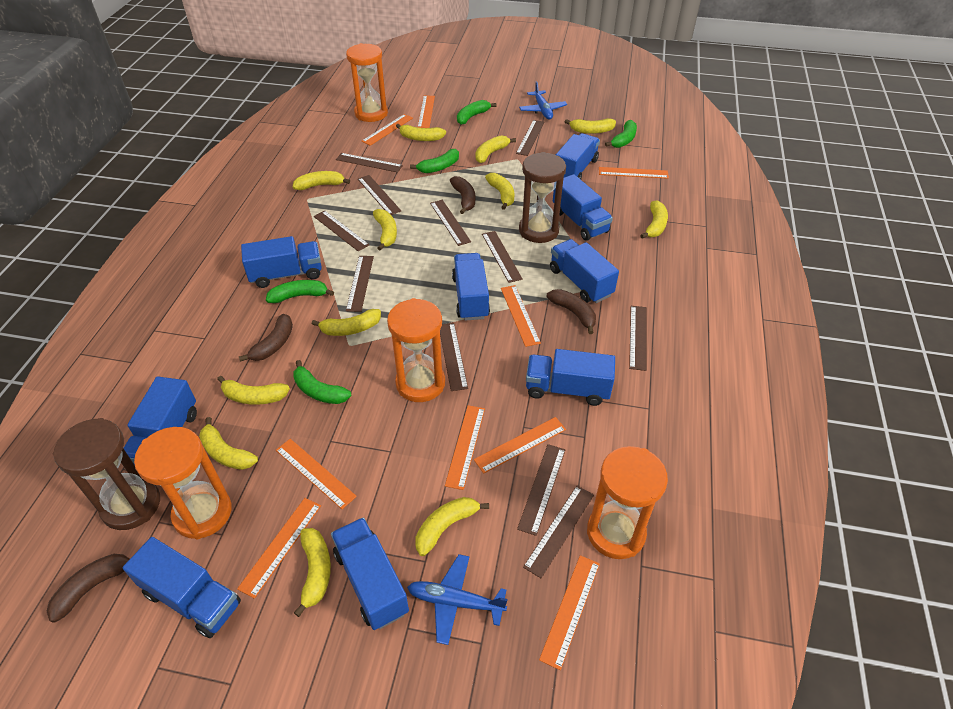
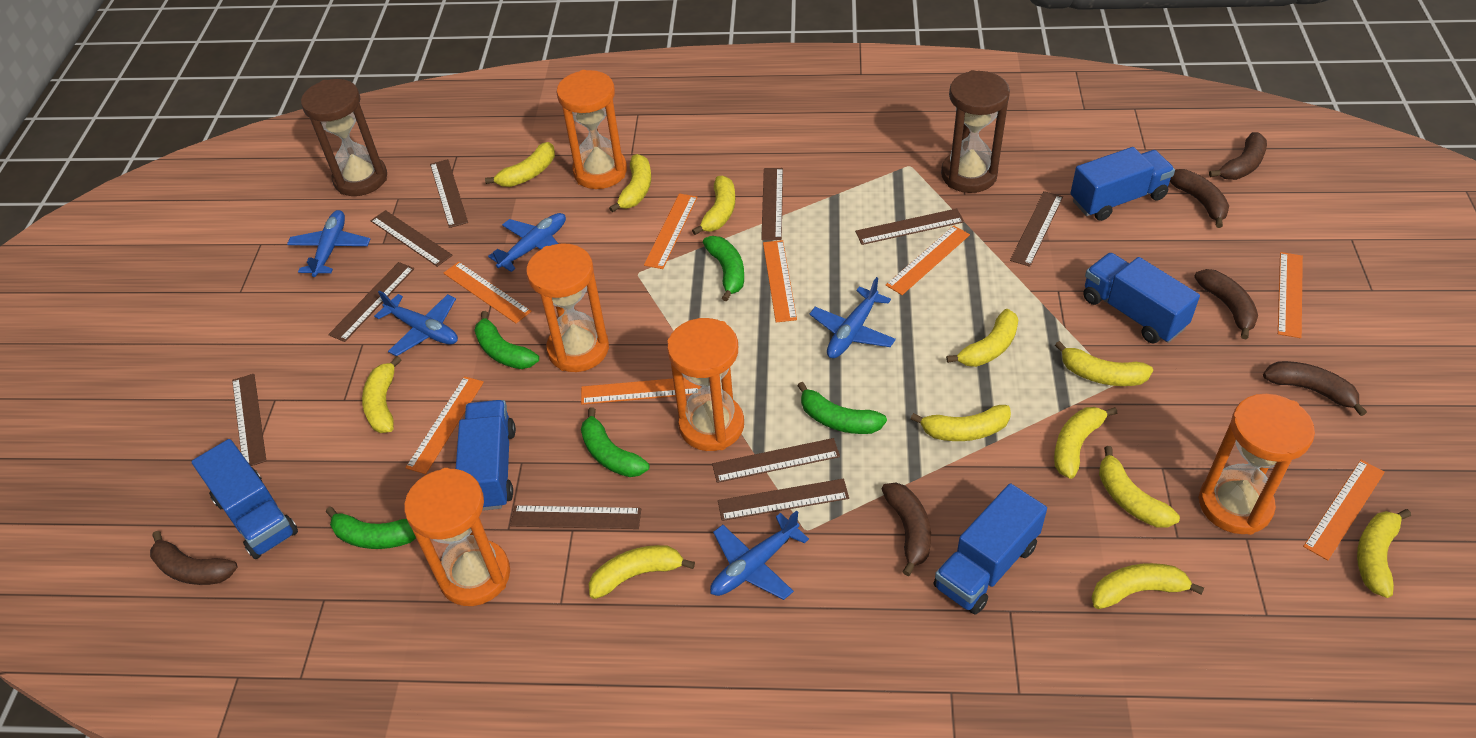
blue plane: [407,554,508,645] [519,81,567,120] = 2 -> [287,210,370,277] [374,290,458,356] [488,213,566,272] [710,510,809,600] [810,277,896,358] = 5
blue truck: [123,537,241,638] [124,377,197,465] [241,236,322,288] [331,517,409,630] [452,253,490,321] [526,349,615,406] [550,239,619,303] [553,174,613,241] [556,133,600,179] = 9 -> [191,439,298,559] [456,400,516,511] [934,483,1047,614] [1070,147,1175,221] [1083,253,1200,344] = 5
brown banana: [47,554,130,623] [239,314,293,362] [450,176,475,214] [547,289,596,334] = 4 -> [150,531,238,585] [882,482,931,576] [1170,169,1229,228] [1194,269,1258,339] [1209,132,1267,180] [1263,361,1367,416] = 6
brown ruler: [314,210,370,251] [336,153,403,173] [346,256,374,312] [358,175,401,215] [430,200,471,246] [440,323,468,391] [482,231,523,283] [516,120,545,156] [517,444,565,536] [523,486,594,578] [629,306,647,371] = 11 -> [232,374,266,466] [328,262,414,342] [371,210,452,267] [430,159,468,228] [510,505,641,529] [712,438,840,483] [718,479,849,521] [761,168,783,240] [855,208,964,245] [1010,191,1063,267] = 10
orange hourglass: [134,427,232,540] [346,43,388,122] [387,298,445,402] [587,446,668,559] = 4 -> [404,468,510,606] [526,243,609,372] [557,70,627,189] [667,318,744,451] [1199,394,1315,535] = 5
orange ruler: [237,498,321,599] [276,439,357,509] [361,114,413,146] [418,95,435,128] [445,405,485,490] [474,417,566,473] [501,285,541,347] [539,555,600,670] [599,167,669,179] = 9 -> [405,376,484,474] [444,262,531,323] [581,377,701,405] [644,193,697,269] [763,240,797,322] [886,225,970,295] [1278,252,1303,338] [1303,460,1385,561] = 8

